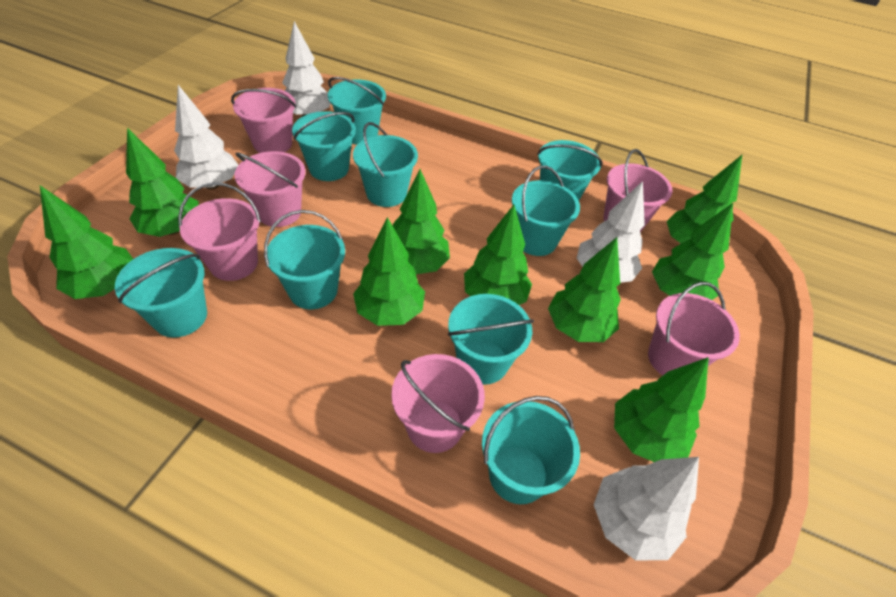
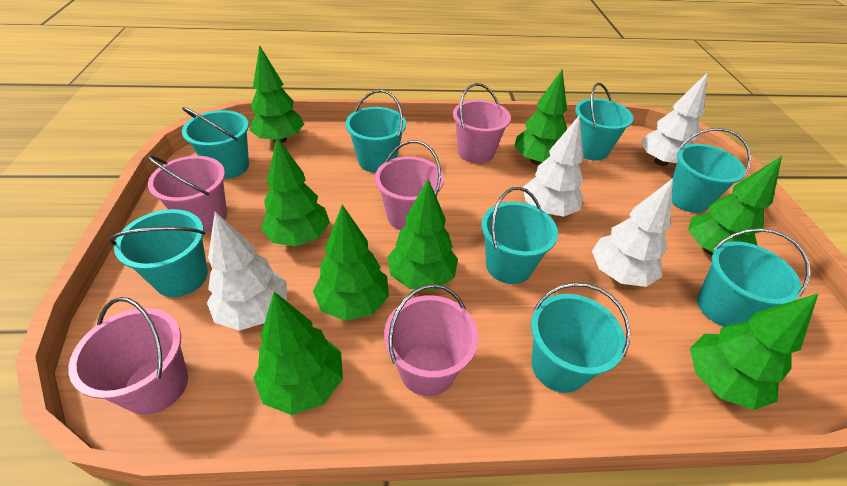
green tree: [40,185,133,299] [126,128,199,237] [353,217,425,326] [393,169,450,274] [464,205,532,305] [548,237,621,342] [614,357,709,462] [652,203,733,300] [667,155,742,243] = 9 -> [249,45,304,143] [253,292,343,415] [261,138,330,246] [313,205,389,321] [388,179,458,290] [514,70,567,165] [688,156,782,255] [690,293,819,410] = 8
pink bucket: [178,182,261,281] [231,88,296,153] [234,151,305,227] [391,354,485,453] [603,149,673,232] [648,282,740,375] = 6 -> [68,297,188,415] [148,155,227,232] [375,141,444,230] [384,284,479,396] [453,83,511,164] = 5
turquoise bucket: [115,248,207,338] [264,210,345,309] [292,111,356,181] [328,77,386,144] [353,122,418,207] [448,294,534,385] [482,396,580,504] [512,166,580,256] [537,140,603,201] = 9 -> [109,209,208,297] [182,107,249,179] [345,90,406,173] [482,187,558,284] [531,283,630,393] [575,83,633,160] [672,128,751,213] [697,228,810,327] = 8

